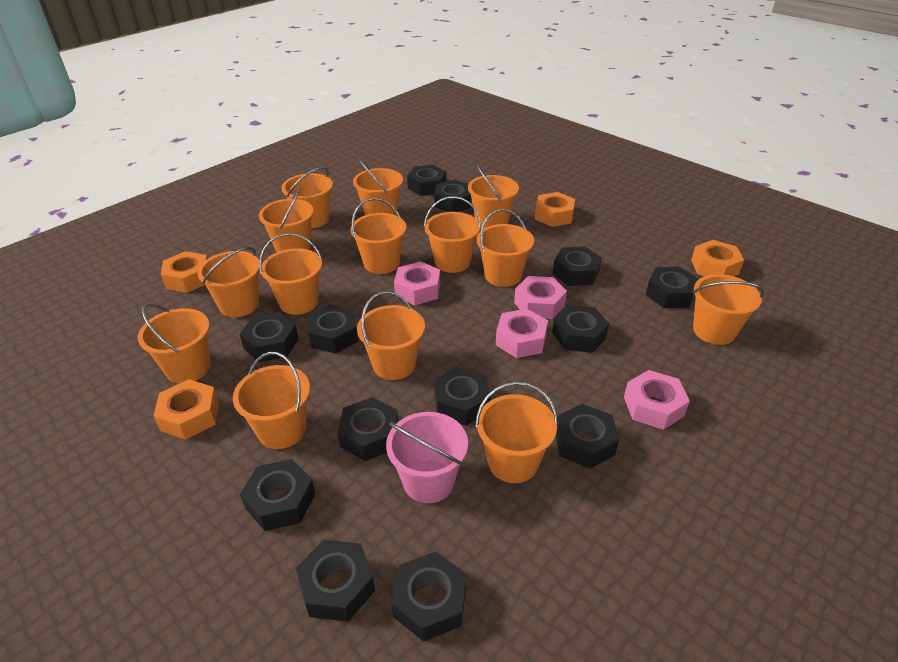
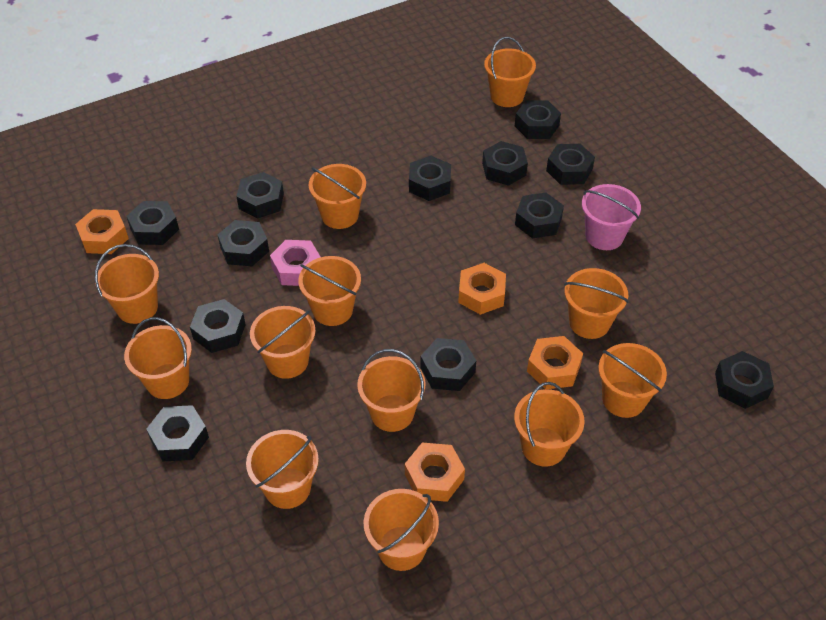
black nut: [239,312,299,362] [240,459,315,531] [296,540,375,622] [308,304,358,354] [337,397,398,461] [391,551,467,642] [407,165,447,196] [434,180,471,212] [434,367,491,426] [552,305,609,353] [553,247,602,286] [556,404,619,469] [646,267,699,308] = 13 -> [127,201,179,245] [146,405,209,461] [190,299,246,353] [218,220,269,266] [236,172,284,219] [409,156,451,201] [421,338,476,391] [482,141,528,186] [515,101,561,139] [515,193,564,239] [546,144,595,185] [715,351,774,409] = 12
orange bucket: [138,303,211,384] [197,247,260,317] [233,352,310,449] [259,187,314,252] [259,233,322,315] [282,167,333,228] [350,198,406,274] [353,159,403,216] [357,291,425,380] [424,196,481,273] [468,165,519,228] [475,382,558,483] [477,209,534,287] [693,274,764,345] = 14 -> [95,244,159,324] [124,317,192,399] [246,430,319,509] [250,306,316,379] [298,256,361,326] [308,164,366,229] [357,349,425,432] [364,489,439,571] [484,37,536,107] [514,382,585,467] [564,268,629,339] [598,343,667,418] = 12
pink nut: [394,261,440,305] [496,309,548,358] [514,276,567,319] [624,370,690,430] = 4 -> [270,240,321,286] = 1

